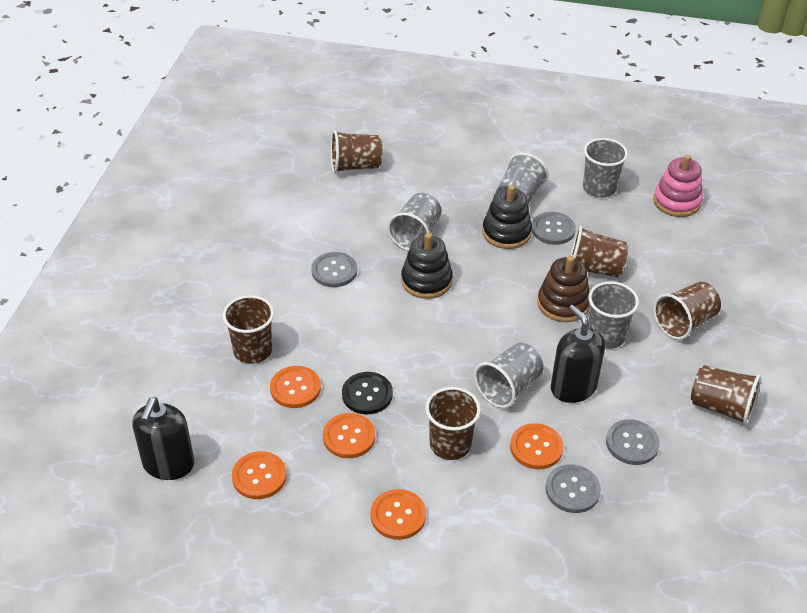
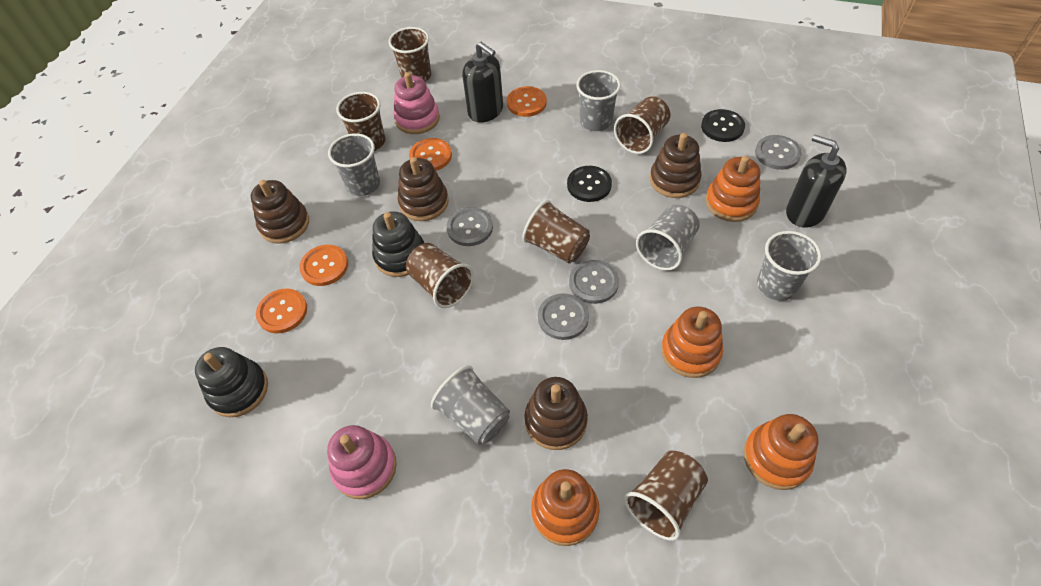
black button: [342,372,393,414] = 1 -> [567,166,612,202] [701,109,745,142] = 2
brown stacking toy: [537,256,590,322] = 1 -> [251,180,309,244] [398,157,449,221] [524,377,588,450] [650,133,701,198] = 4
orange button: [232,451,287,499] [270,366,321,408] [323,413,375,458] [371,489,426,540] [510,423,564,469] = 5 -> [256,289,307,333] [299,245,348,286] [409,138,452,171] [507,86,547,117] = 4
orange stacking toy: none = 0 -> [531,469,600,546] [661,306,723,378] [706,156,760,222] [743,414,818,490] = 4
pink stacking toy: [653,155,703,217] = 1 -> [327,425,397,499] [393,72,440,134] = 2

